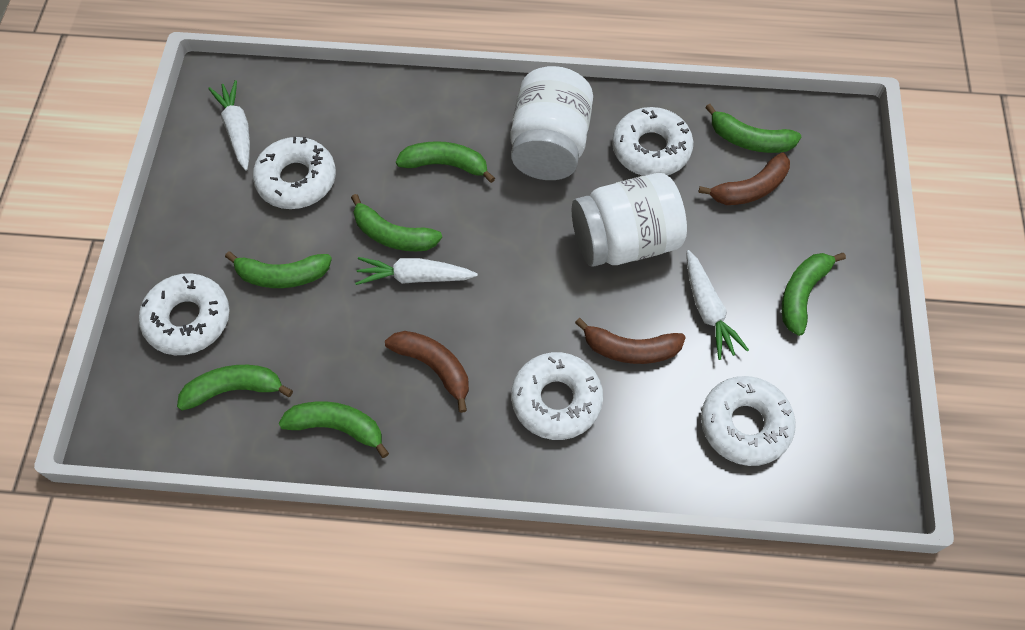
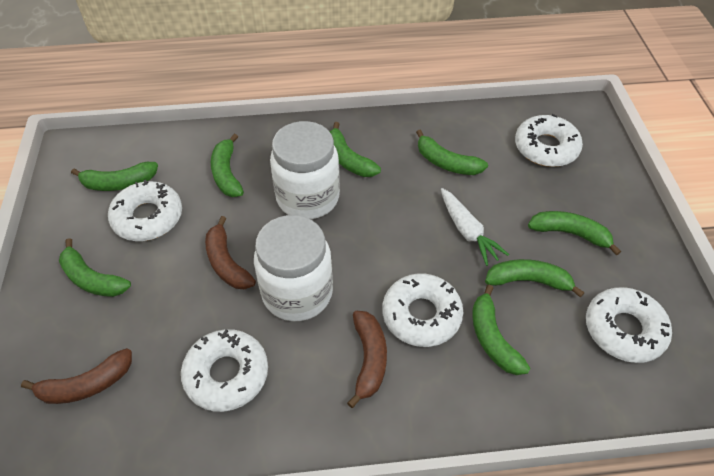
green banana: [177,365,293,411] [225,251,332,288] [279,401,389,458] [351,194,442,251] [396,141,495,183] [705,104,801,153] [782,253,846,336] = 7 -> [59,238,131,297] [71,162,158,191] [211,133,244,197] [329,122,381,177] [416,130,488,175] [472,285,530,375] [485,259,584,298] [528,211,621,256] = 8
white carrot: [208,80,250,171] [355,257,478,285] [687,250,749,360] = 3 -> [441,188,509,266] = 1

